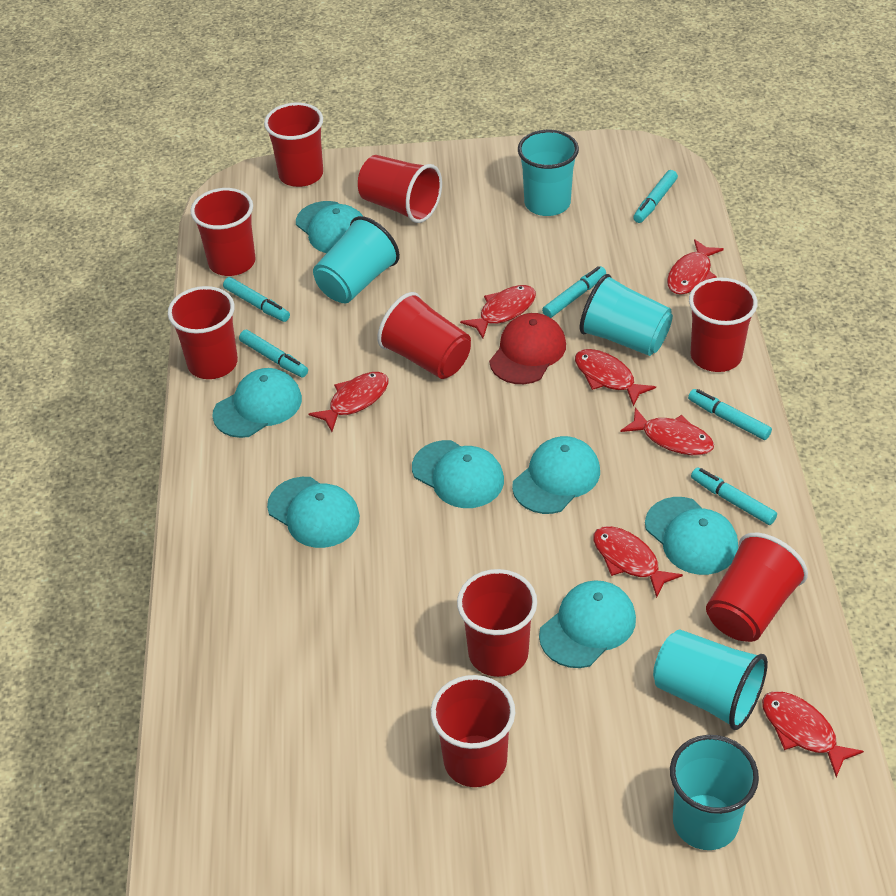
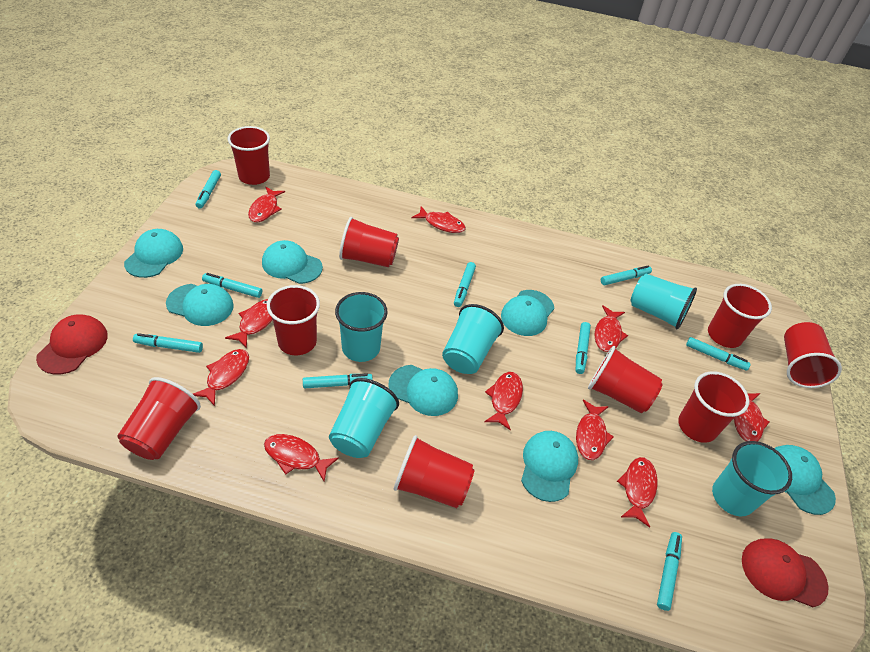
red cap: [489,313,566,384] = 1 -> [36,314,108,375] [742,538,829,607] = 2
red fish: [309,372,388,432] [460,285,536,339] [575,349,656,407] [593,526,683,598] [621,407,714,455] [667,239,724,295] [762,691,864,777] = 7 -> [193,349,249,406] [225,299,272,348] [248,187,285,222] [264,434,339,481] [412,206,466,233] [484,372,523,430] [576,400,614,460] [594,305,628,352] [617,457,658,528] [734,393,769,442] = 10
turquoise marker: [223,277,290,322] [239,330,308,378] [542,266,606,318] [633,170,678,223] [688,389,772,440] [691,467,777,525] = 6 -> [133,333,203,353] [195,170,221,209] [202,273,262,298] [303,373,373,388] [454,262,476,307] [576,322,591,374] [601,266,652,285] [657,532,682,611] [686,337,751,371] = 9

